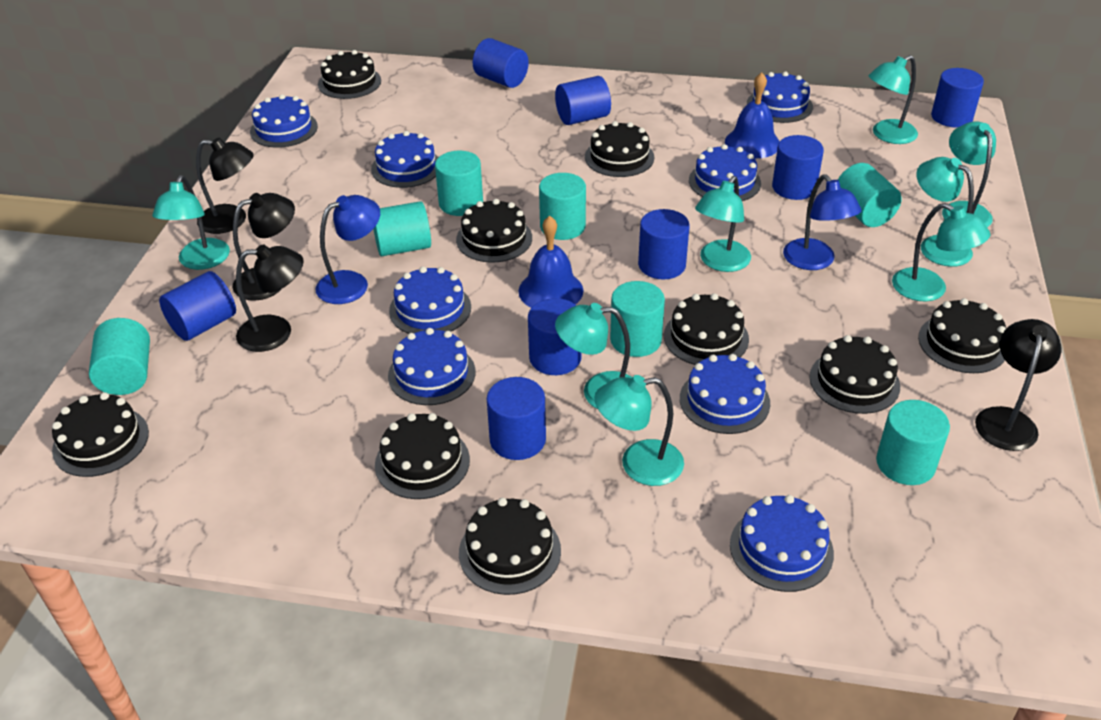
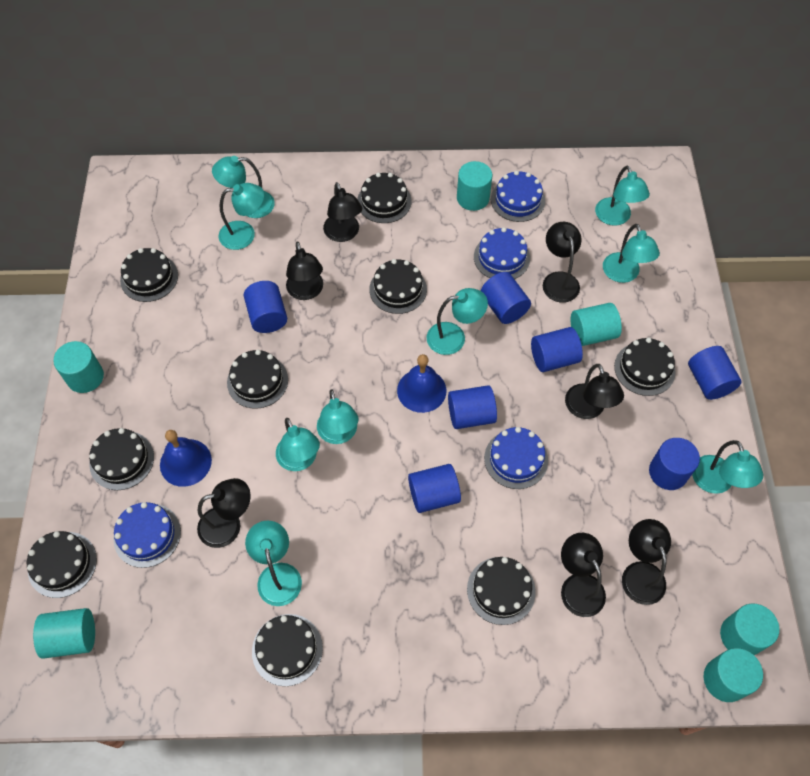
black lamp: [196,138,254,234] [232,193,295,301] [236,244,304,352] [975,319,1061,451] = 4 -> [197,478,251,548] [286,242,323,300] [323,182,362,242] [543,222,582,303] [561,533,606,617] [565,364,624,419] [622,519,671,605] = 7
blue cake: [250,94,318,148] [371,131,438,188] [388,328,475,405] [389,267,471,334] [680,354,770,434] [689,144,761,201] [730,495,834,592] [747,71,813,123] = 8 -> [113,502,181,568] [474,227,530,279] [484,427,548,489] [491,171,545,222] = 4
blue cylinder: [159,271,236,341] [473,38,529,88] [487,377,546,460] [528,298,582,375] [555,76,611,125] [638,209,690,279] [772,135,824,200] [931,68,984,128] = 8 -> [243,281,287,333] [408,464,461,513] [448,385,497,429] [481,272,531,324] [531,327,583,372] [649,438,700,490] [688,346,742,400] = 7
blue lamp: [316,195,380,304] [783,174,862,270] = 2 -> none = 0
turquoise cylinder: [89,318,150,395] [373,201,431,256] [435,151,483,216] [539,173,586,240] [610,281,665,357] [838,163,902,227] [876,400,950,485] = 7 -> [33,608,95,659] [53,341,104,393] [457,161,492,211] [571,303,622,346] [704,648,763,702] [720,603,779,655] = 6
turquoise lamp: [152,175,230,270] [555,303,632,409] [594,375,684,486] [695,176,751,272] [869,55,918,144] [892,203,991,301] [916,157,974,267] [942,121,996,227] = 8 -> [212,156,275,218] [219,183,264,250] [245,520,302,606] [276,418,320,471] [317,390,359,444] [427,288,488,355] [595,165,650,226] [603,224,660,283] [692,440,763,494] = 9

